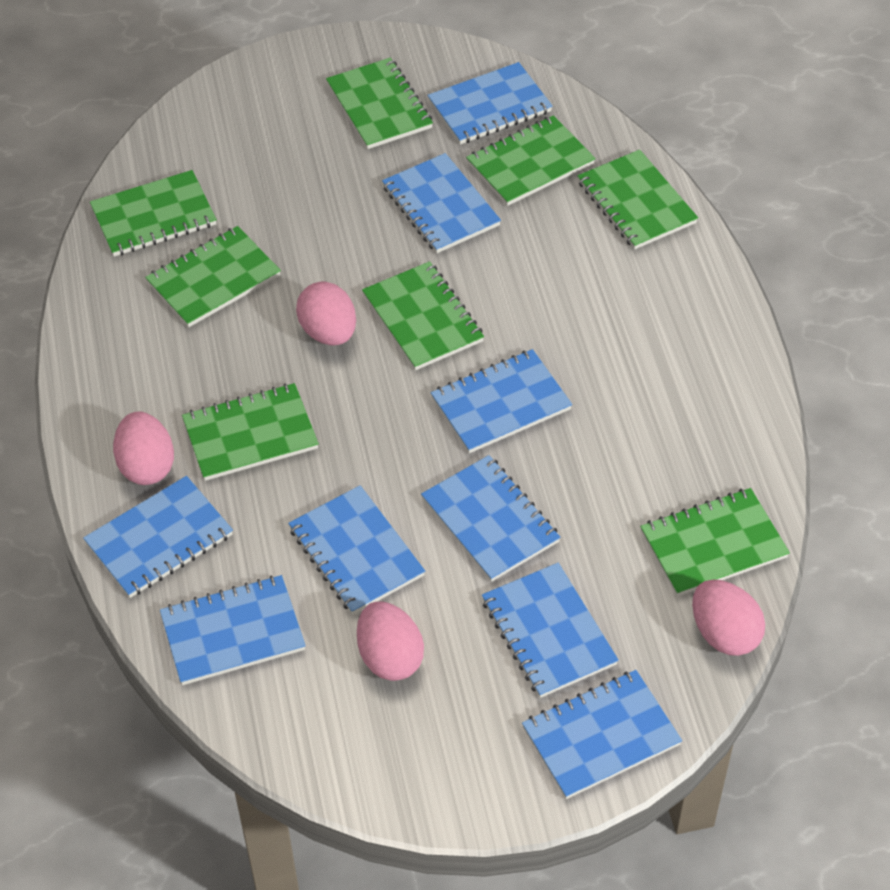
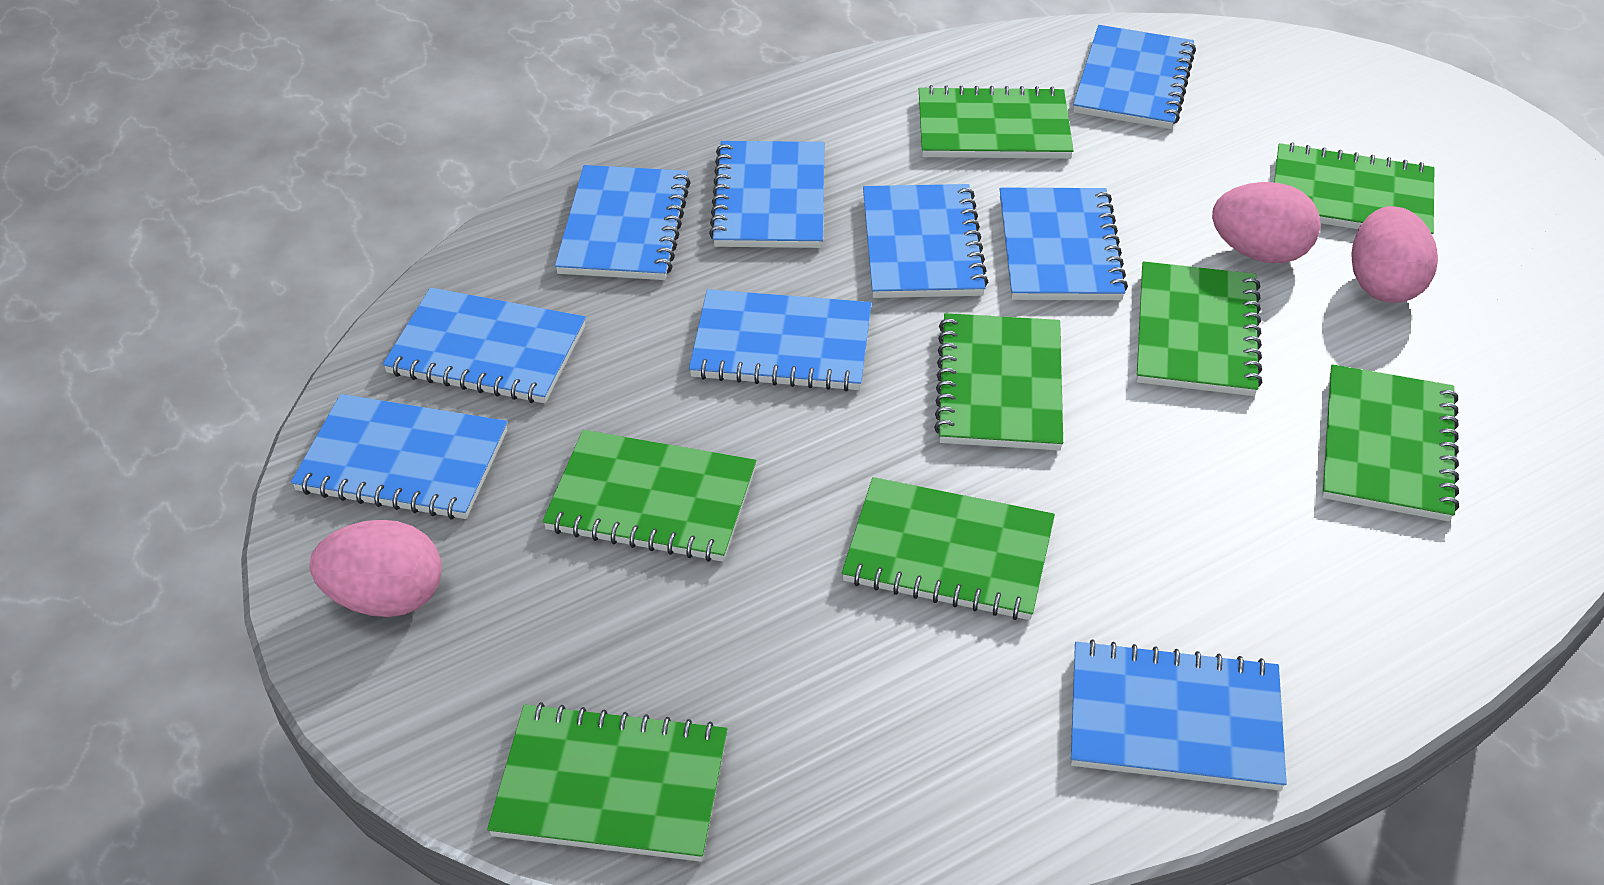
pink egg: [113,412,174,485] [296,282,356,346] [357,601,424,681] [692,579,765,656] = 4 -> [310,520,442,617] [1212,182,1321,263] [1351,206,1438,303] = 3

